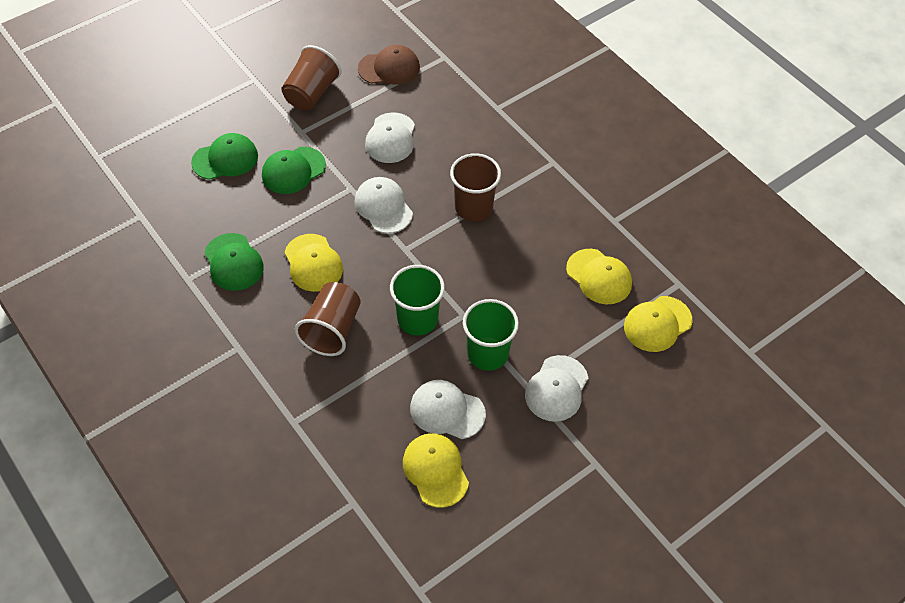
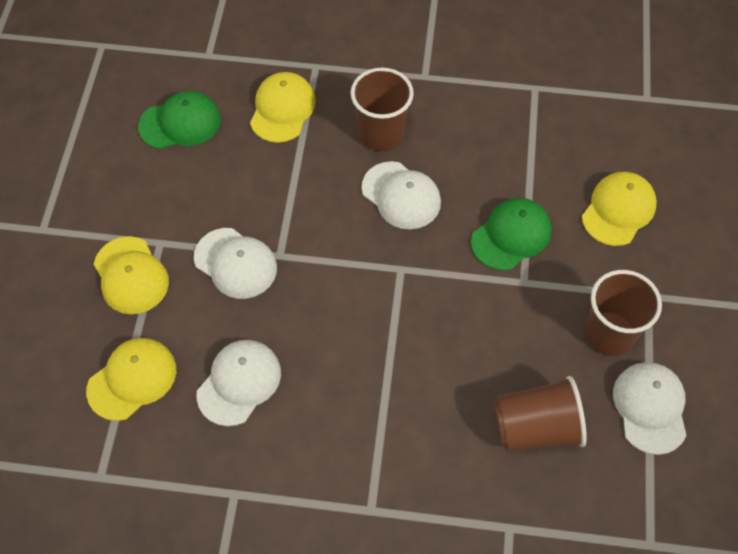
brown cap: [358,45,420,85] = 1 -> none = 0
green cap: [191,133,258,180] [204,233,264,291] [262,147,326,194] = 3 -> [138,91,221,149] [471,198,552,271] = 2
green cup: [390,265,445,335] [463,299,519,371] = 2 -> none = 0

